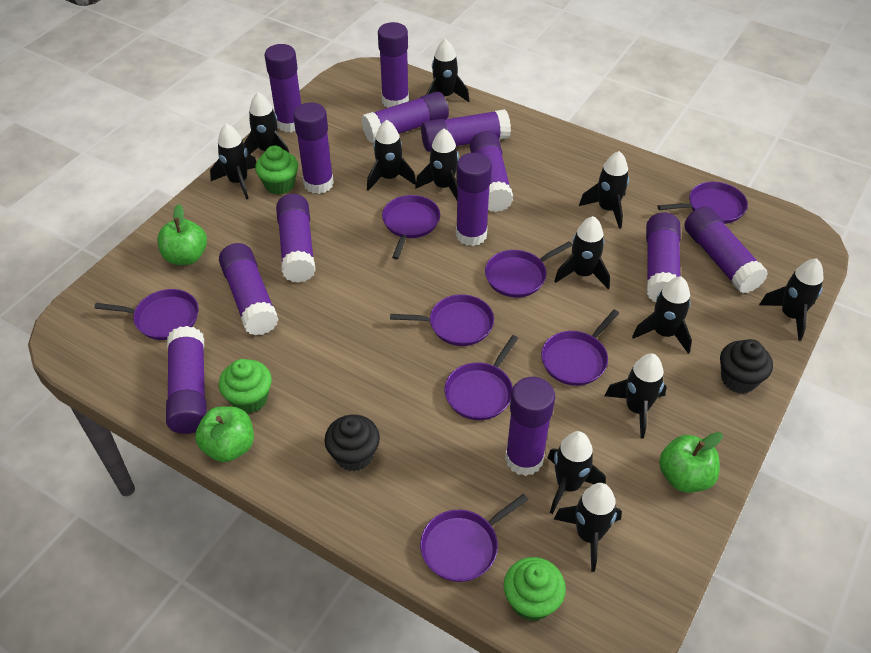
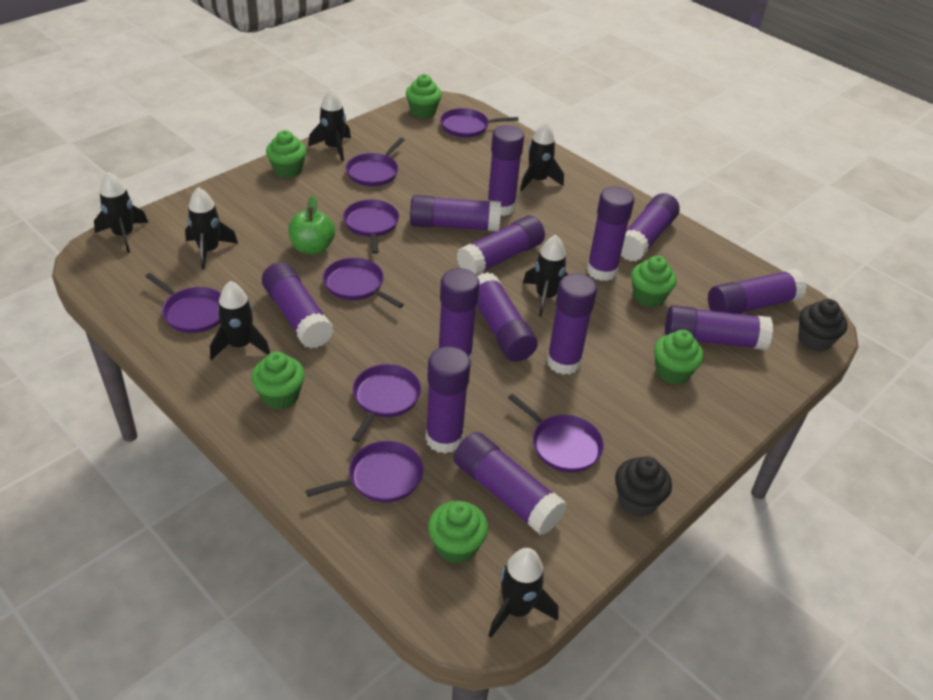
black rocket: [210,124,256,200] [244,92,289,154] [367,120,416,191] [415,129,459,200] [426,39,469,102] [547,431,606,514] [554,216,610,289] [554,483,622,572] [579,151,629,229] [605,353,667,439] [632,276,692,354] [759,258,824,341] = 12 -> [94,172,148,253] [185,187,238,270] [210,281,270,360] [308,89,351,162] [488,548,558,638] [520,122,564,191] [523,235,568,317] = 7
green apple: [157,204,207,265] [195,406,254,462] [659,432,723,492] = 3 -> [288,195,335,255] = 1
green cupcake: [219,359,272,414] [255,146,298,195] [504,557,566,621] = 3 -> [251,352,305,409] [266,130,307,178] [406,74,442,118] [428,501,488,564] [631,256,677,307] [654,330,704,384] = 6

